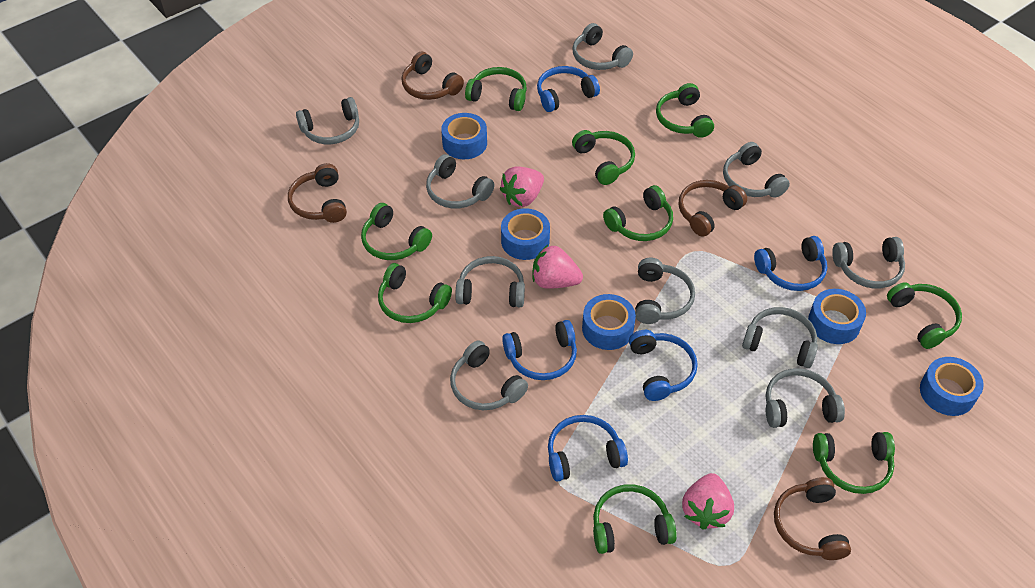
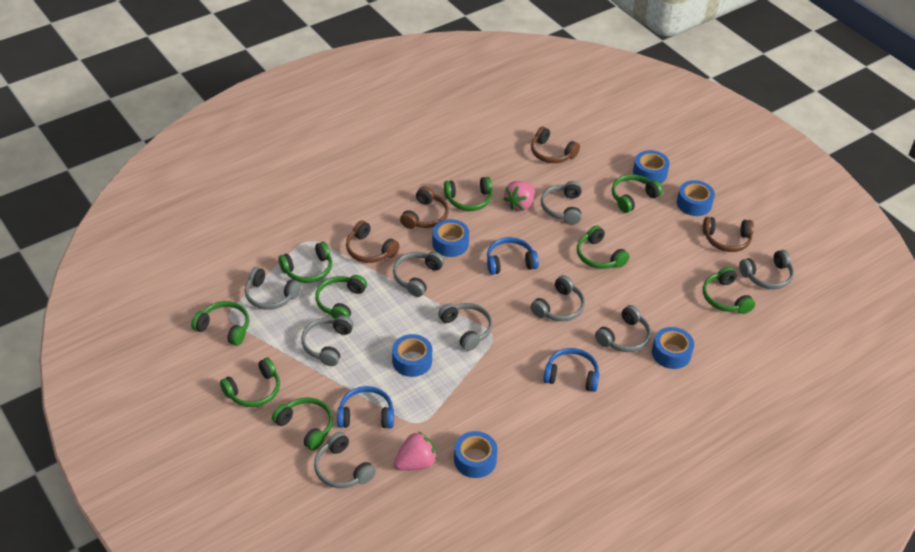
blue headphones: [502,320,577,380] [537,66,600,112] [548,415,628,482] [629,330,698,401] [754,236,827,291] = 5 -> [337,386,394,428] [487,237,539,275] [543,348,600,392] = 3
blue tape: [441,113,487,159] [501,208,550,260] [582,294,636,350] [808,289,866,344] [920,357,984,416] = 5 -> [392,334,432,377] [432,219,469,257] [454,431,498,478] [633,150,670,184] [652,327,694,369] [677,180,715,216] = 6
grey headphones: [296,97,359,144] [426,154,494,209] [450,340,528,410] [455,256,525,307] [572,23,633,70] [635,258,695,324] [723,142,790,198] [742,307,818,368] [766,368,845,428] [832,237,905,288] = 10 -> [245,267,301,310] [301,315,354,366] [314,432,376,488] [393,252,444,297] [438,303,493,351] [531,275,585,321] [541,181,582,225] [595,305,651,352] [739,250,794,289] = 9
pink strawberry: [499,166,544,207] [533,245,583,289] [682,473,734,530] = 3 -> [394,431,437,471] [504,181,535,211] = 2

